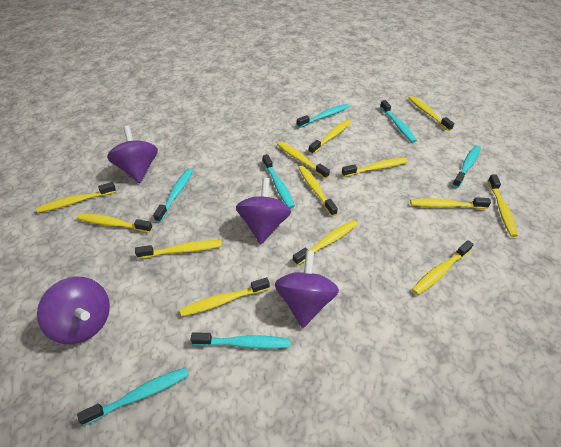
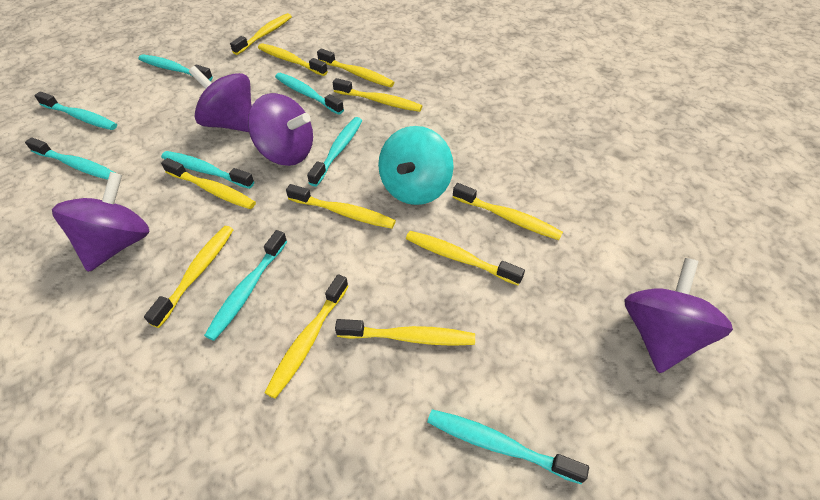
turquoise spinning top: none = 0 -> [378,126,454,205] = 1
turquoise toothbrush: [77,367,189,426] [153,168,193,222] [191,332,290,349] [263,154,295,209] [297,104,349,128] [380,100,417,143] [452,145,481,188] = 7 -> [25,137,115,180] [34,92,117,130] [138,55,213,81] [161,151,254,189] [204,230,287,341] [275,73,344,115] [307,117,362,187] [427,409,589,484] = 8
yellow toothbrush: [36,182,116,213] [77,213,153,233] [135,240,221,259] [180,277,270,316] [277,141,330,179] [293,220,358,265] [299,165,338,217] [309,120,351,154] [342,158,408,177] [409,96,454,131] [410,197,491,209] [412,240,474,295] [488,174,518,237] = 13 -> [144,226,234,328] [161,158,256,209] [230,13,292,55] [258,43,328,76] [264,274,348,399] [286,184,396,229] [317,48,394,87] [333,78,422,112] [335,319,475,346] [406,231,525,286] [453,183,563,240] = 11

